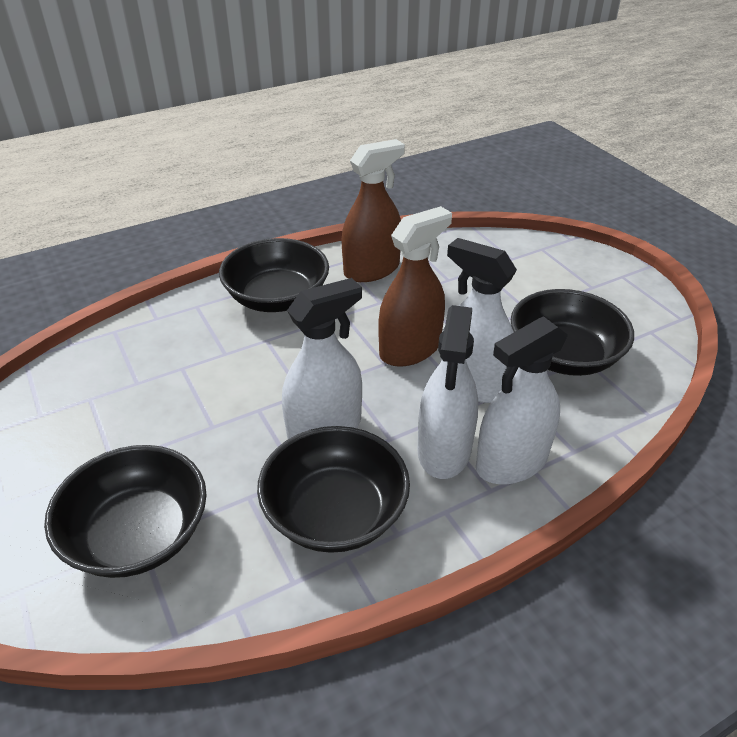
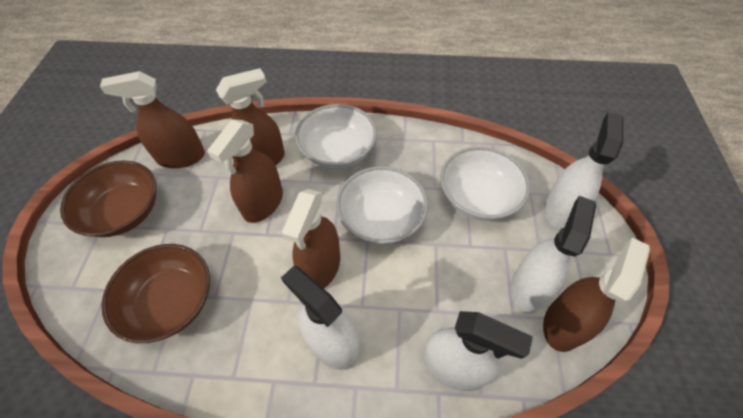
black bowl: [44,445,207,578] [219,238,329,312] [257,426,410,553] [511,289,634,376] = 4 -> none = 0
brown bowl: none = 0 -> [60,161,156,237] [101,244,210,343] = 2
brown spray bottle: [342,139,405,282] [378,206,452,367] = 2 -> [100,71,205,168] [207,119,283,223] [216,68,285,166] [282,189,340,289] [543,237,650,352] = 5
white bowl: none = 0 -> [295,104,377,169] [336,166,428,245] [440,147,530,221] = 3

